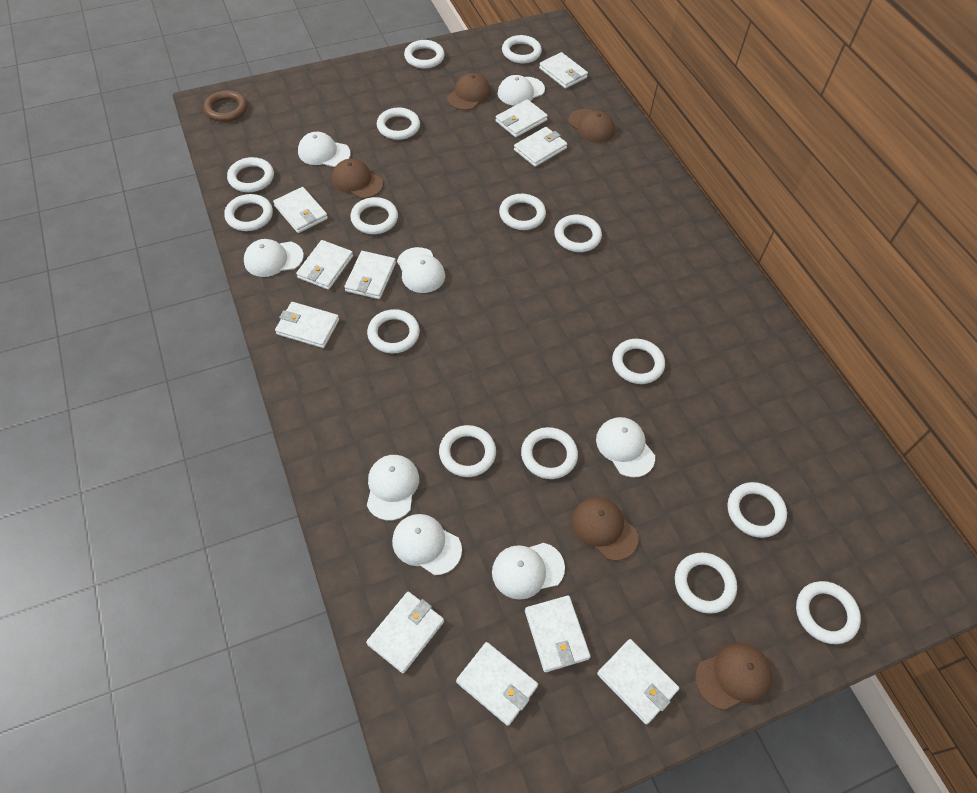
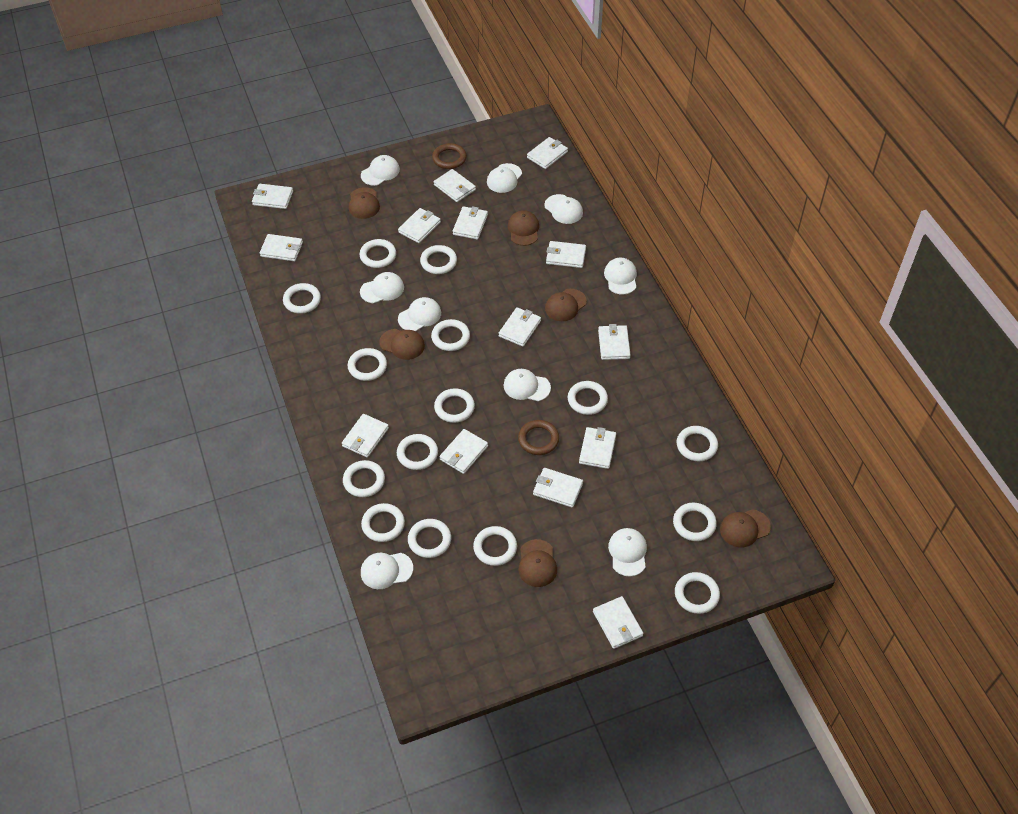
brown cap: [332,159,383,199] [447,73,491,110] [568,109,615,143] [571,497,638,561] [695,643,772,710] = 5 -> [349,187,380,219] [379,329,425,360] [508,210,539,246] [518,539,557,587] [545,289,587,321] [720,509,771,547] = 6
brown ring: [203,90,248,122] = 1 -> [432,143,467,169] [518,420,559,455] = 2
white cap: [244,239,304,277] [298,132,351,167] [367,455,419,521] [392,514,462,575] [397,247,445,293] [492,543,565,600] [498,75,545,106] [596,417,655,478] = 8 -> [360,272,404,303] [361,155,400,186] [361,553,413,589] [398,297,441,331] [487,163,522,193] [504,369,551,401] [544,194,583,224] [604,258,637,295] [608,528,647,577] = 9
white wallet: [273,187,328,233] [275,302,339,348] [296,240,353,290] [344,251,396,299] [366,592,444,673] [456,642,538,726] [495,99,548,137] [514,127,567,167] [525,596,591,672] [539,52,588,89] [597,639,679,725] = 11 -> [252,184,293,209] [260,234,303,261] [342,414,389,458] [398,208,441,243] [434,169,476,202] [439,429,488,474] [453,206,488,240] [499,307,541,347] [527,137,568,169] [533,468,583,508] [546,241,586,268] [579,427,616,469] [593,596,644,649] [598,324,631,360] = 14

